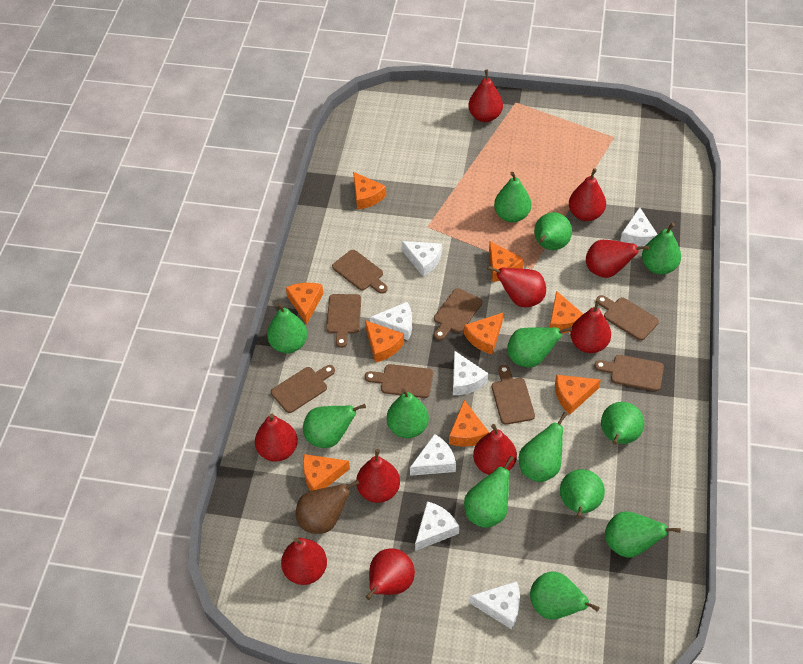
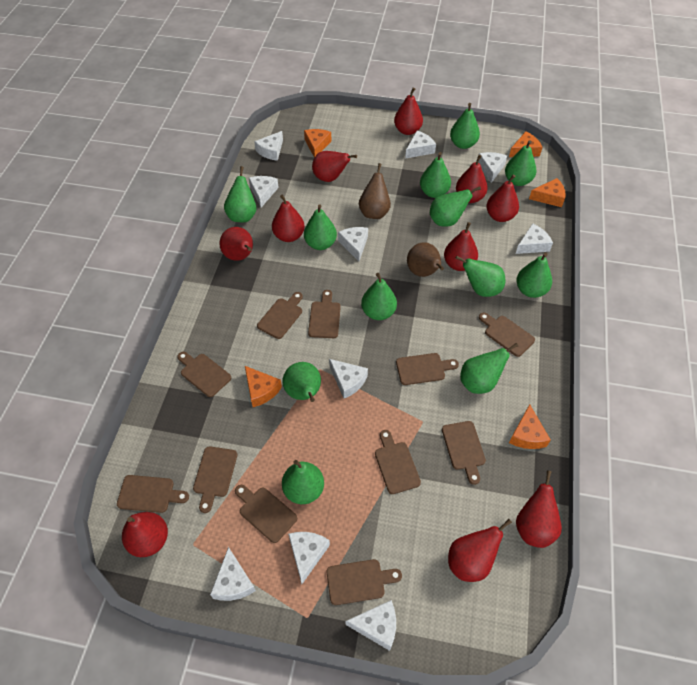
brown cutting board: [271,365,335,413] [326,294,361,348] [332,250,388,294] [365,364,433,398] [434,289,482,340] [492,365,535,425] [594,355,664,391] [596,295,659,341] = 8 -> [117,475,189,513] [177,352,231,397] [193,446,237,513] [235,485,297,543] [257,292,303,339] [308,290,341,338] [327,559,402,605] [375,430,421,494] [396,353,459,385] [442,421,486,485] [479,312,535,357] = 11
brown pear: [296,480,360,534] = 1 -> [359,163,391,219] [407,242,444,277] = 2
green pear: [267,303,307,353] [303,404,366,448] [387,389,429,438] [464,456,514,528] [494,172,531,222] [507,327,572,368] [519,412,568,482] [530,571,600,619] [534,212,572,250] [560,469,605,518] [601,402,644,445] [605,511,681,558] [642,223,681,274] = 13 -> [224,166,256,222] [282,362,321,402] [282,460,324,504] [304,204,337,250] [361,273,397,320] [420,152,451,198] [430,186,481,227] [450,103,480,149] [455,256,505,297] [460,343,518,394] [505,140,536,186] [516,252,552,298] = 12
orange cheese: [286,282,323,325] [303,454,350,491] [353,172,386,210] [365,320,404,363] [449,400,489,447] [464,313,503,355] [489,242,524,282] [550,291,583,333] [555,375,601,414] = 9 -> [245,366,282,407] [304,129,331,158] [509,131,543,157] [509,404,551,449] [529,178,566,207] = 5
white cheese: [370,302,412,340] [402,241,442,277] [410,434,456,476] [415,501,459,551] [453,350,488,395] [470,581,520,629] [620,207,658,247] = 7 -> [210,547,256,601] [249,176,279,207] [254,131,283,161] [288,532,330,584] [329,359,368,398] [338,227,368,261] [346,600,396,651] [405,131,436,159] [478,152,507,183] [516,224,553,254] = 10

